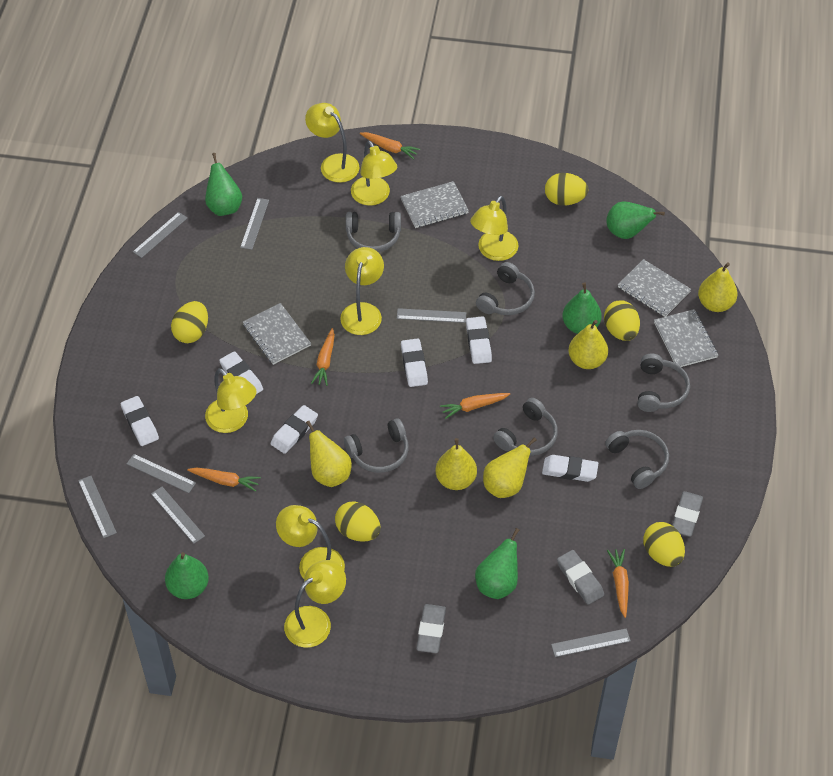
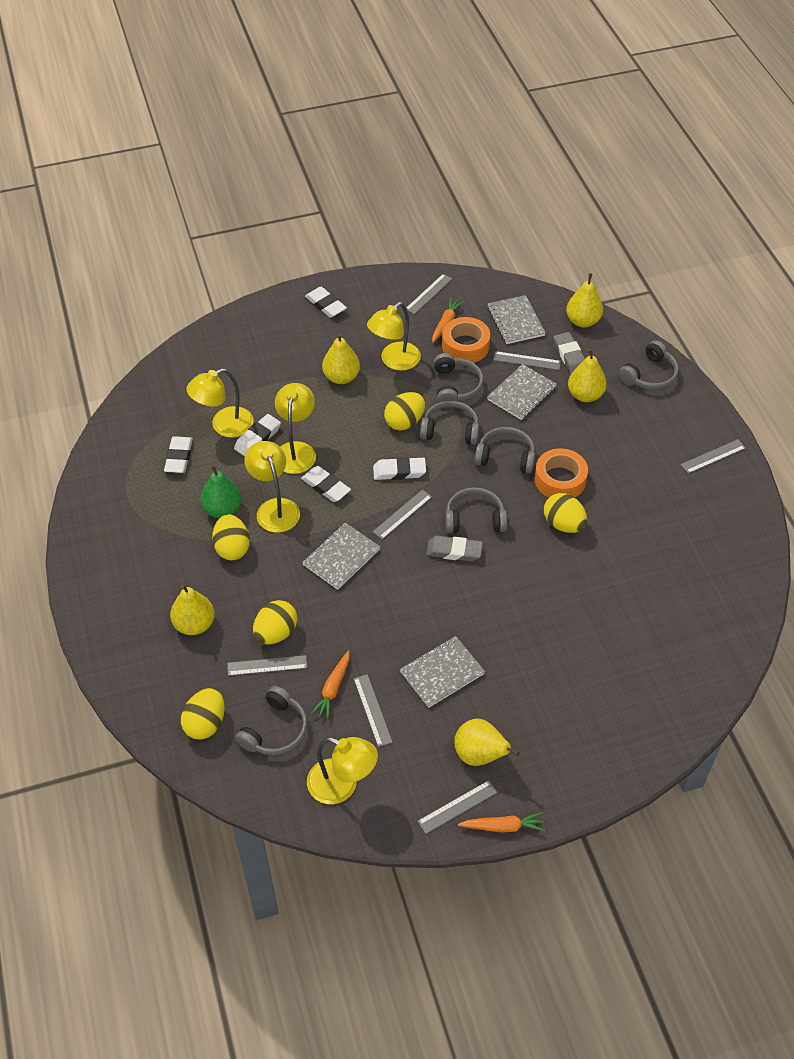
green pear: [165,552,209,599] [205,153,242,216] [475,528,519,599] [562,283,602,334] [606,201,665,239] = 5 -> [200,465,242,518] = 1
grey eraser: [416,604,446,653] [557,550,604,605] [672,491,703,537] = 3 -> [426,535,483,562] [554,332,585,374] = 2
orange carrot: [187,468,261,492] [311,328,335,386] [359,132,420,159] [440,393,510,419] [607,549,629,618] = 5 -> [311,650,350,720] [432,298,464,343] [458,812,545,833] = 3
orange tape: none = 0 -> [442,317,490,363] [535,448,588,498] = 2
white eraser: [121,396,159,446] [219,351,263,394] [271,405,318,454] [401,338,428,387] [466,316,492,364] [542,455,598,482] = 6 -> [164,436,193,473] [234,414,281,456] [301,466,351,502] [305,287,347,318] [373,457,426,480] = 5
yellow lamp: [205,368,256,433] [276,505,345,579] [284,560,346,648] [305,103,360,183] [340,247,384,335] [351,140,397,206] [470,196,518,261] = 7 -> [186,368,254,438] [245,441,300,533] [275,383,316,474] [307,737,378,804] [367,302,421,371] = 5

